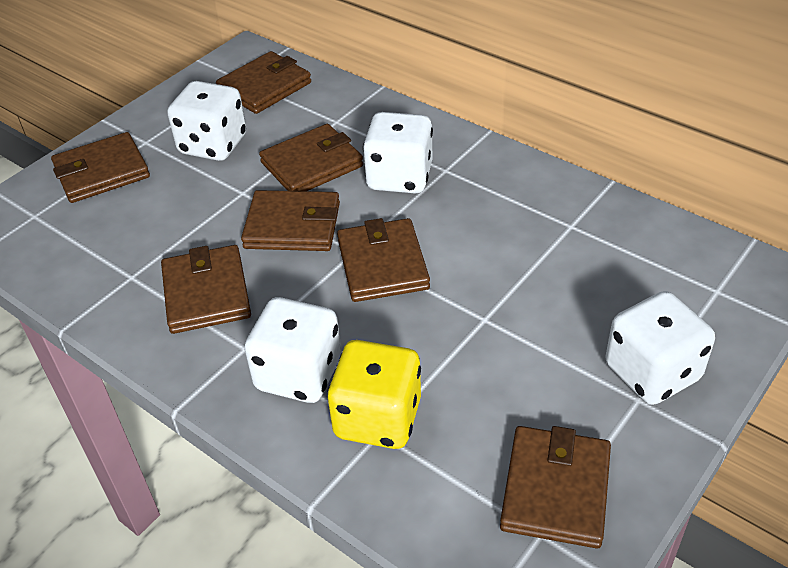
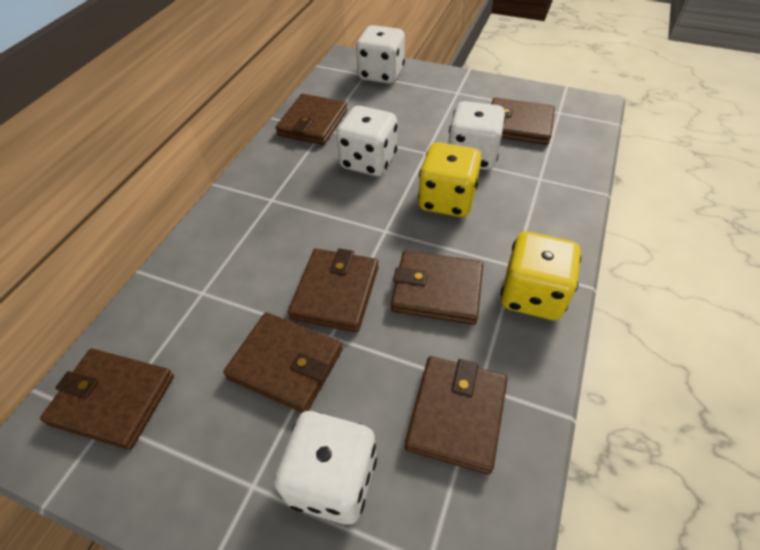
yellow dice: [327,340,421,449] = 1 -> [418,142,482,217] [500,232,581,320] = 2

